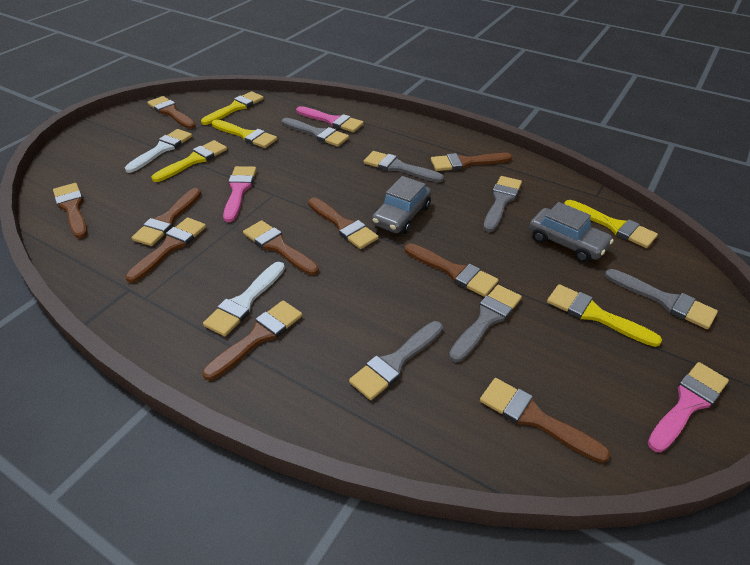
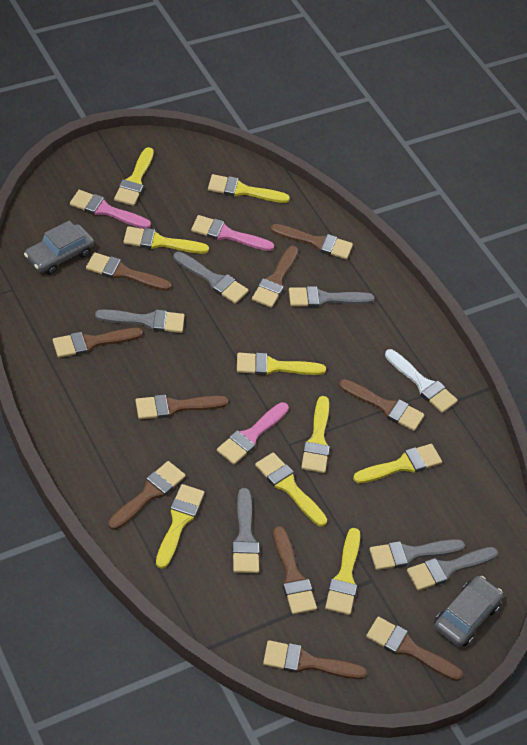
white brush: [125,129,192,173] [203,262,285,336] = 2 -> [385,349,458,413] = 1
yellow brush: [151,140,227,182] [201,91,264,125] [212,119,278,148] [547,284,662,347] [564,200,658,248] = 5 -> [114,147,154,206] [123,226,209,254] [156,484,204,569] [208,174,290,203] [237,353,326,375] [255,452,327,527] [301,396,330,473] [325,528,360,615] [353,444,442,484] = 9

